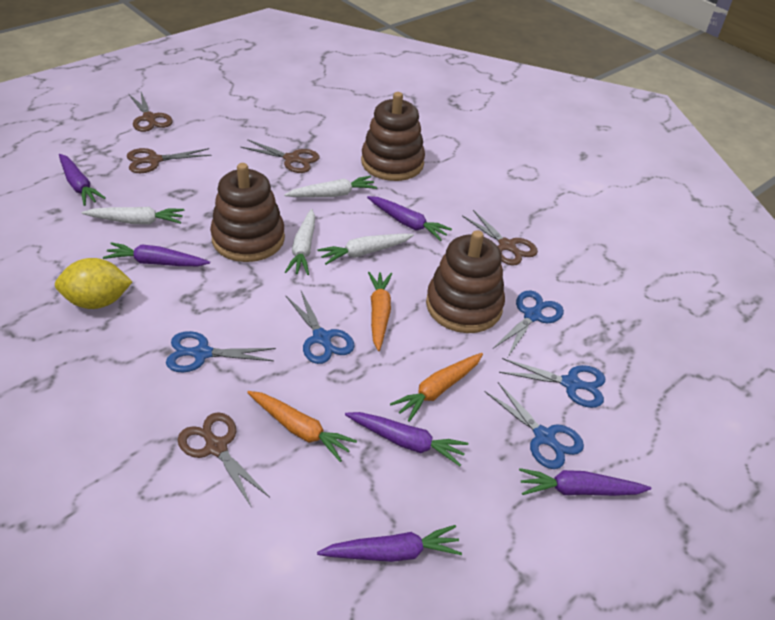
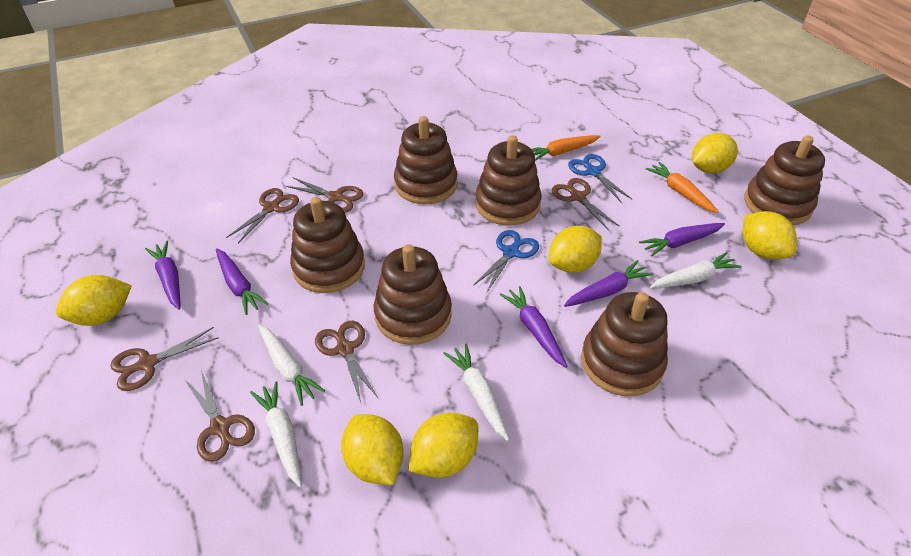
blue scissors: [166,331,276,373] [286,291,355,364] [485,382,584,469] [494,291,564,357] [499,358,605,408] = 5 -> [473,230,539,292] [568,154,632,202] = 2
brown scissors: [127,148,212,173] [129,92,173,132] [178,412,270,508] [241,139,320,173] [462,210,538,266] = 5 -> [110,327,219,391] [185,370,255,462] [226,188,299,243] [286,178,364,213] [315,321,379,403] [552,178,620,231] = 6
brown stacking toy: [210,163,285,262] [361,92,425,181] [426,230,505,333] = 3 -> [290,197,365,293] [374,244,452,345] [394,116,458,204] [475,135,542,225] [581,292,668,396] [744,135,825,225] = 6
orange carrot: [247,391,357,462] [368,272,392,351] [390,353,483,422] = 3 -> [532,135,601,161] [645,162,719,213] = 2
purple carrot: [59,154,106,206] [103,242,210,266] [317,525,462,562] [345,412,468,466] [367,196,452,241] [519,468,651,496] = 6 -> [145,241,180,310] [216,248,269,315] [499,286,568,368] [564,260,653,307] [639,223,725,257] = 5
yellow lemon: [55,258,132,309] = 1 -> [56,275,132,326] [341,414,404,485] [408,412,478,478] [549,226,602,273] [692,133,738,173] [742,211,797,259] = 6

